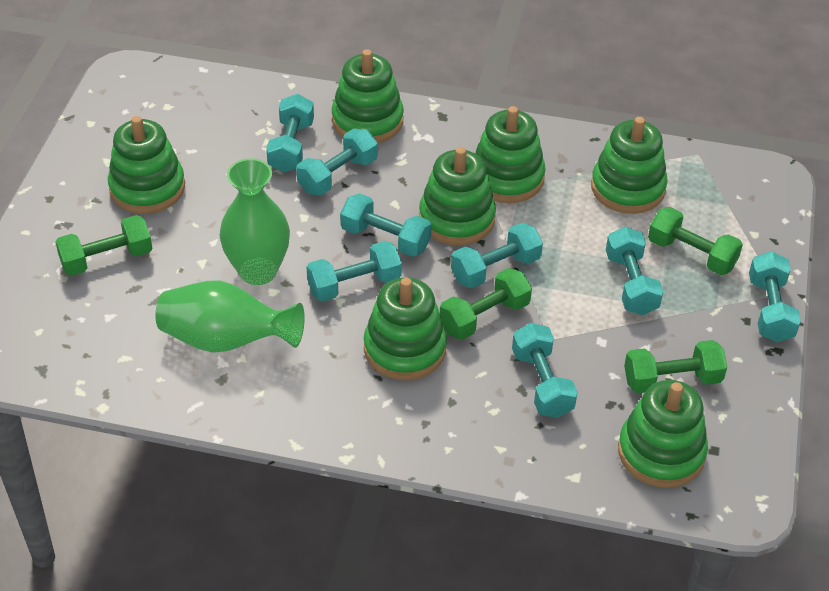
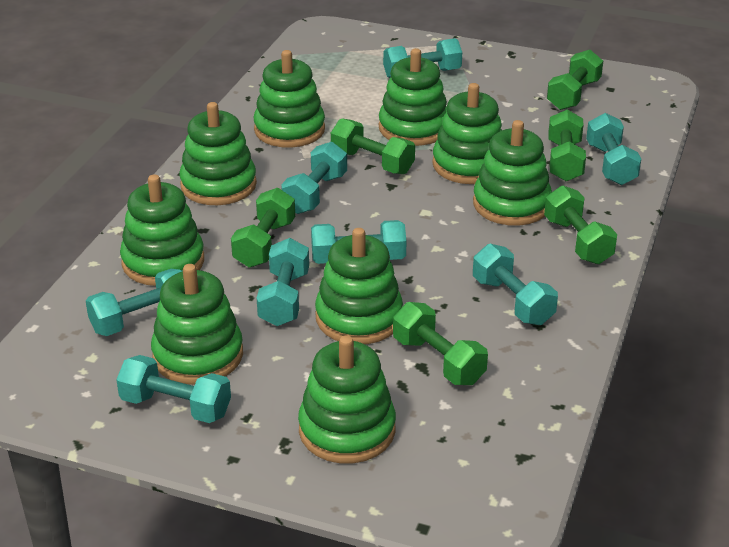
green dumbbell: [55,215,153,276] [440,268,532,340] [624,340,727,393] [648,207,743,275] = 4 -> [231,188,295,268] [331,118,415,174] [393,302,488,385] [544,186,617,264] [547,50,603,110] [548,109,586,181] = 6
green stacking toy: [108,116,185,214] [332,49,404,143] [364,278,447,380] [419,147,496,245] [475,106,546,203] [591,117,668,214] [618,380,708,488] = 7 -> [120,175,204,286] [151,264,243,385] [180,102,257,205] [254,50,325,148] [298,336,396,463] [315,228,403,344] [379,48,447,146] [432,83,502,184] [473,120,552,226] = 9
green vase: [155,280,305,353] [220,158,290,285] = 2 -> none = 0

